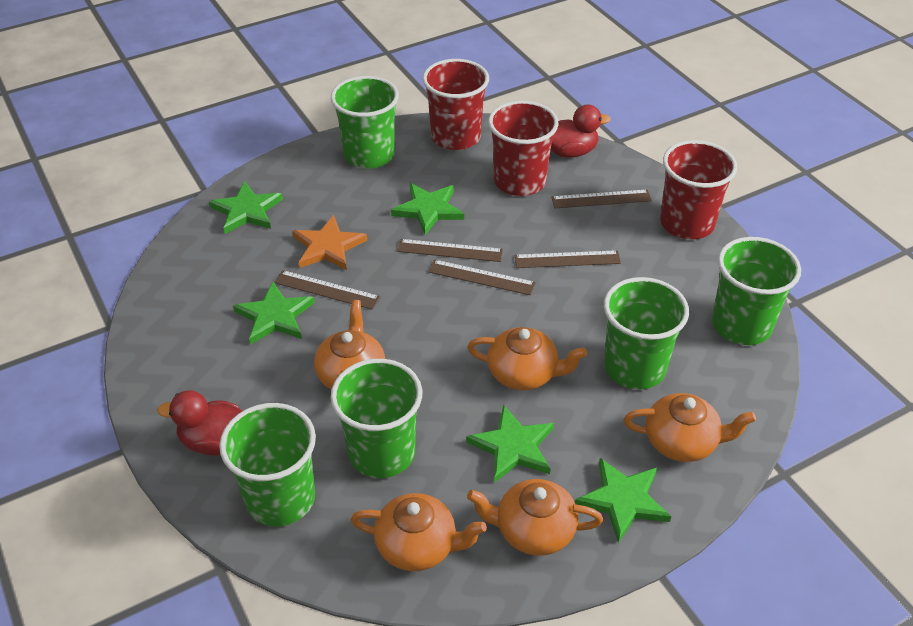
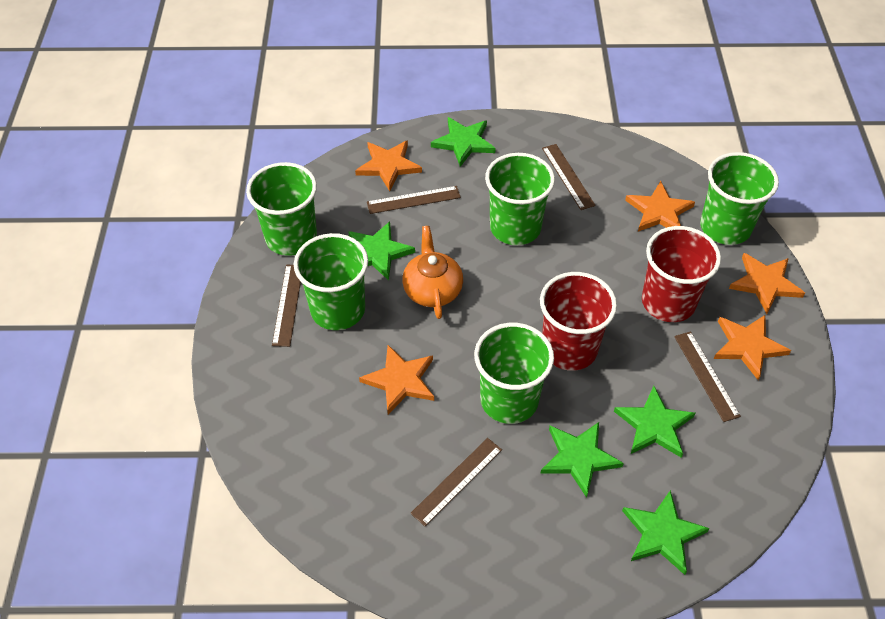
orange star: [292,215,367,270] = 1 -> [355,140,422,191] [359,345,434,415] [625,181,695,232] [714,315,791,380] [729,253,805,314] = 5
orange teapot: [314,300,385,389] [351,493,487,571] [467,327,587,390] [467,479,603,556] [624,393,756,462] = 5 -> [403,226,463,319] = 1
red cup: [423,59,489,150] [488,101,558,196] [660,140,737,239] = 3 -> [540,272,617,371] [642,226,721,322] = 2
red duck: [157,390,242,456] [551,104,611,158] = 2 -> none = 0

